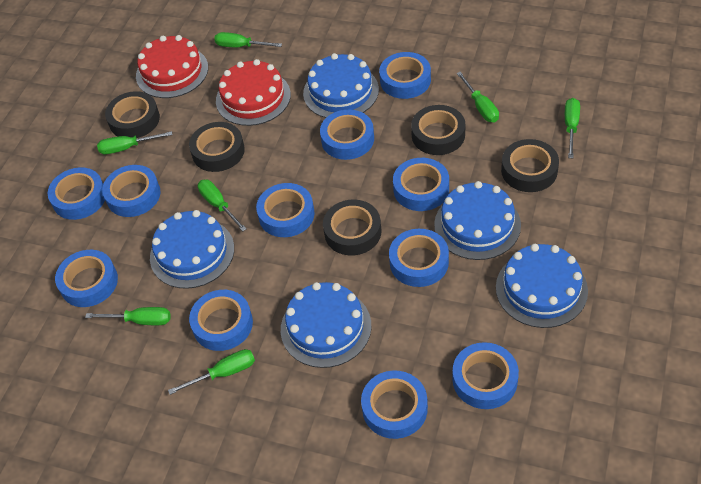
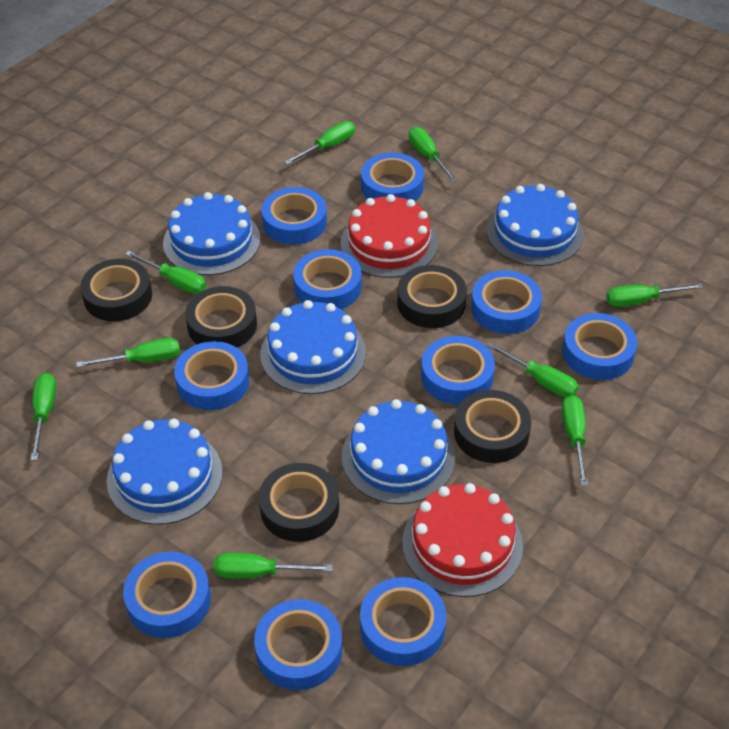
blue tape: [48,167,105,220] [55,250,118,307] [102,165,161,217] [189,290,253,351] [256,183,315,237] [320,110,374,160] [361,370,428,439] [379,52,431,99] [389,229,449,287] [393,158,449,211] [452,342,519,409] = 11 -> [123,552,211,638] [174,341,249,410] [254,599,342,690] [262,187,327,245] [293,249,362,309] [360,577,446,666] [361,153,424,201] [421,336,495,405] [471,270,542,334] [562,313,637,380] = 10
green screwdriver: [85,307,171,325] [97,131,172,154] [168,349,255,395] [198,180,247,232] [214,32,282,47] [457,72,499,122] [565,98,580,158] = 7 -> [31,373,56,461] [76,338,180,367] [125,251,206,294] [214,553,333,578] [285,121,355,165] [409,127,458,182] [486,342,578,398] [562,395,588,486] [606,283,703,307] = 9

